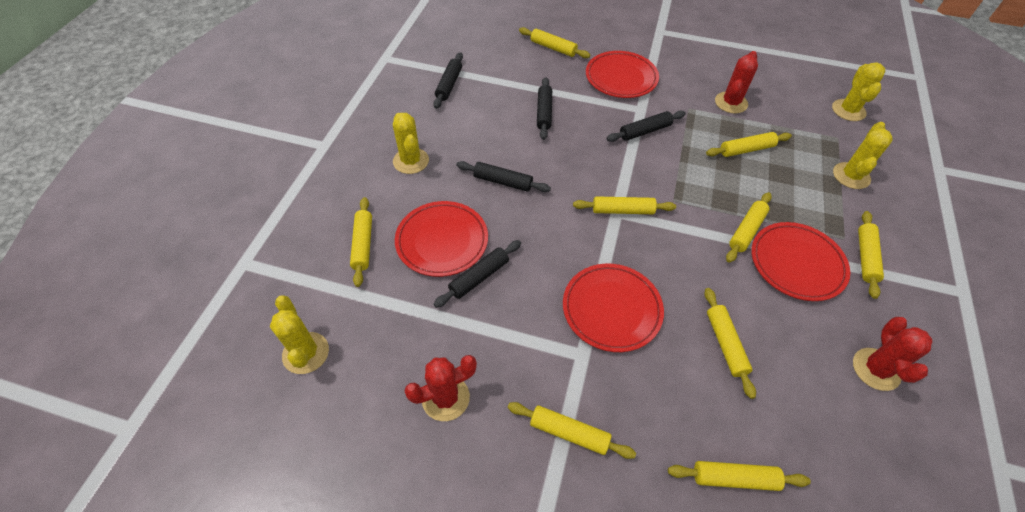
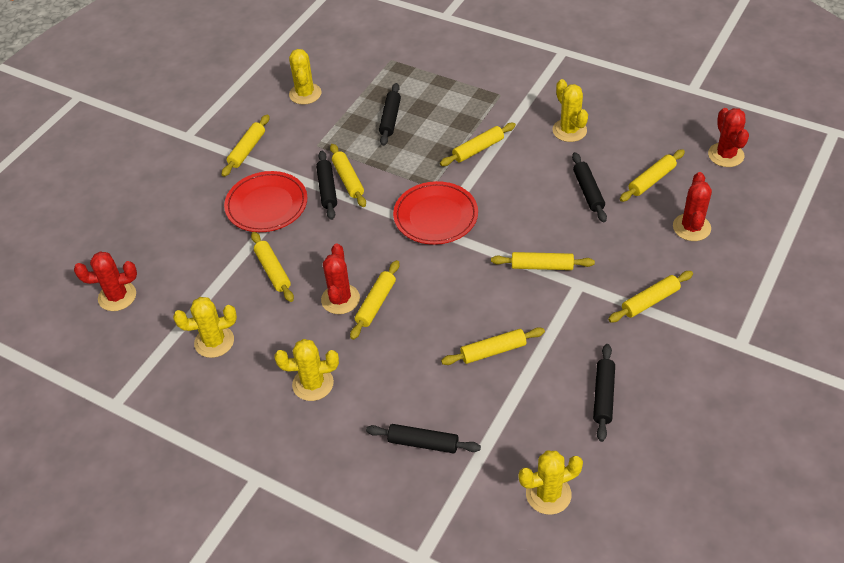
red cactus: [404,355,477,421] [715,51,758,114] [853,317,932,391] = 3 -> [74,251,137,311] [321,243,360,314] [673,172,712,241] [708,108,749,167] = 4
red plate: [395,201,488,277] [563,264,664,352] [586,51,659,98] [751,222,850,301] = 4 -> [224,171,308,232] [393,181,478,245] = 2
yellow cactus: [270,295,329,374] [393,113,429,174] [832,62,885,121] [833,122,893,189] = 4 -> [173,297,237,358] [274,339,339,401] [289,49,321,105] [518,450,583,515] [552,79,588,142] = 5

